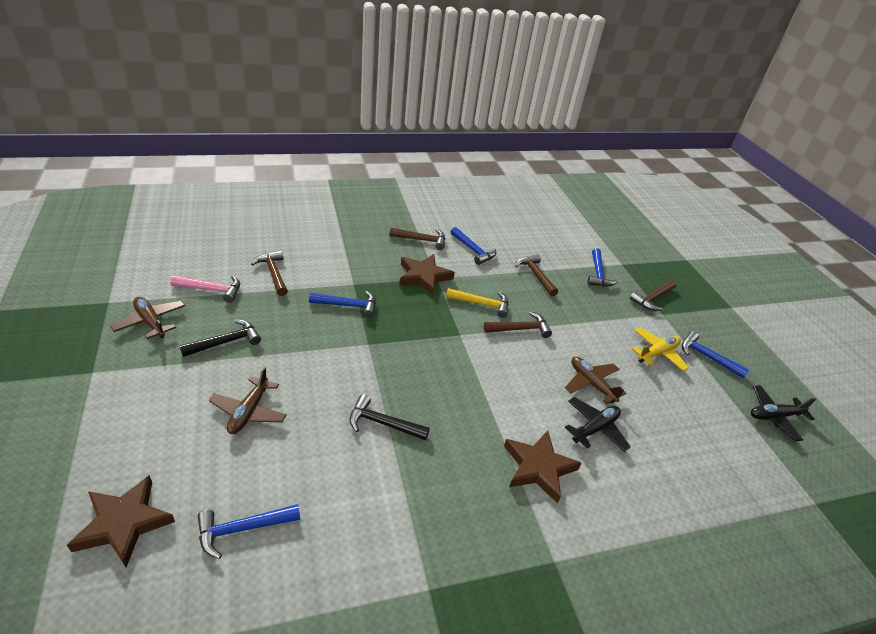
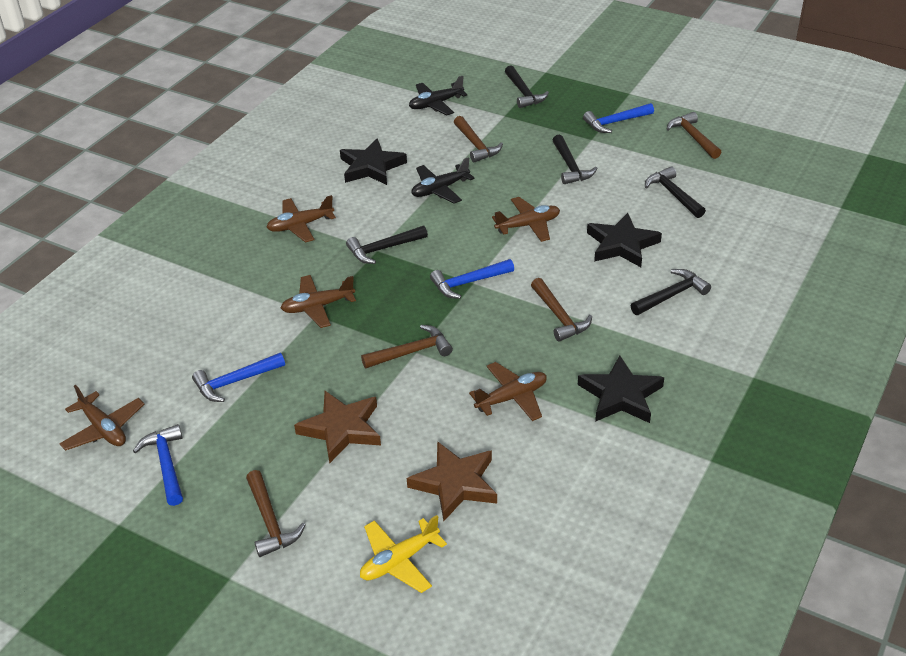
black hammer: [180,319,261,357] [350,394,430,440] = 2 -> [346,226,428,264] [505,66,549,108] [553,135,598,184] [630,269,711,315] [645,166,706,218] = 5
black star: none = 0 -> [340,138,407,185] [578,356,664,423] [587,213,662,267] = 3
blue hammer: [198,504,300,559] [309,291,376,318] [451,227,496,265] [587,248,618,287] [682,331,749,379] = 5 -> [133,424,183,506] [192,353,285,402] [430,259,514,299] [583,103,654,133] = 4
brown plane: [110,297,185,339] [209,367,287,434] [565,357,626,404] = 3 -> [59,385,144,451] [266,195,336,243] [281,275,356,328] [469,362,547,421] [492,197,560,242] = 5
brown star: [67,475,175,567] [399,254,455,295] [504,430,582,503] = 3 -> [294,391,381,464] [407,441,497,521] = 2
pink hammer: [170,276,240,303] = 1 -> none = 0
yellow hammer: [446,288,509,318] = 1 -> none = 0

